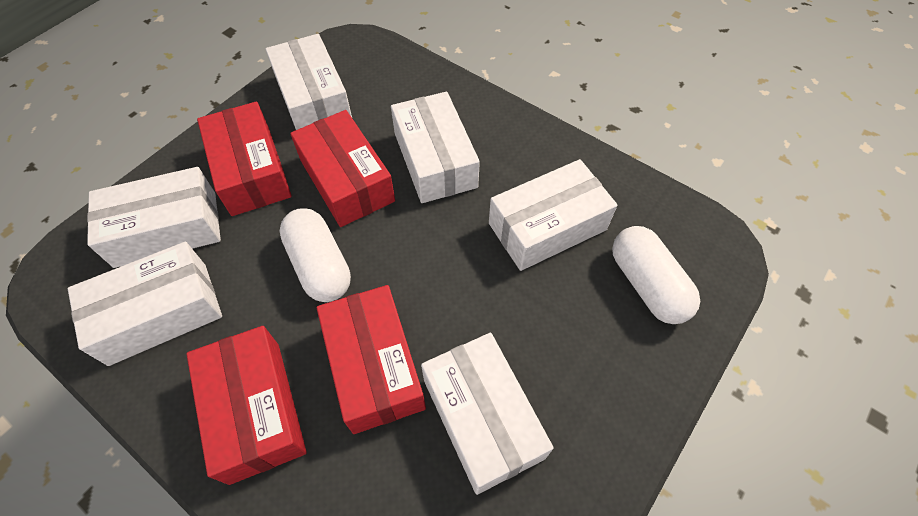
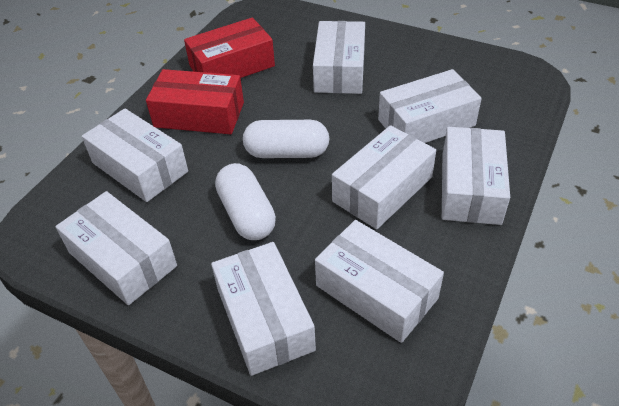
red box: [187,326,307,485] [197,101,292,216] [290,110,395,227] [317,285,426,434] = 4 -> [146,69,244,134] [184,17,275,78] = 2
white box: [68,242,222,366] [87,167,221,268] [265,34,352,130] [391,92,480,203] [421,333,554,495] [489,159,618,271] = 6 -> [56,191,177,305] [82,109,188,202] [211,242,316,376] [313,21,365,94] [315,220,444,343] [332,125,436,229] [378,69,482,143] [442,127,510,225] = 8

